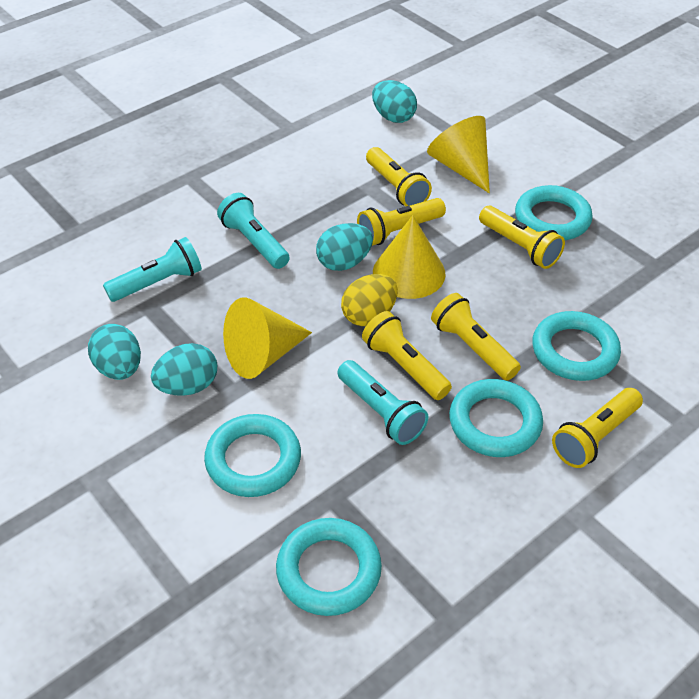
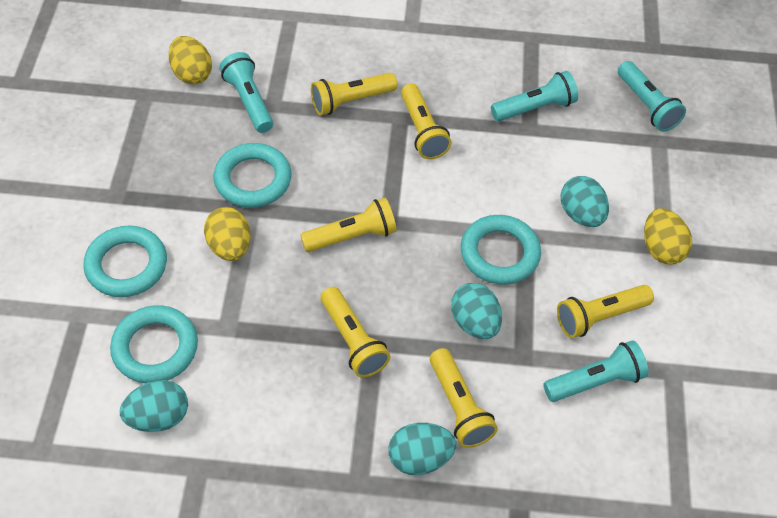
turquoise flashlight: [103,237,202,302] [217,193,290,269] [337,360,428,445] = 3 -> [219,52,273,133] [491,71,578,121] [544,340,649,402] [618,61,686,132] = 4
turquoise ring: [204,414,301,497] [276,518,382,616] [449,379,543,457] [515,185,593,240] [532,311,621,381] = 5 -> [83,226,167,297] [110,305,198,384] [213,143,291,208] [461,215,541,285] = 4
yellow cone: [223,297,312,379] [373,215,446,299] [427,116,490,193] = 3 -> none = 0
yellow egg: [341,274,398,326] = 1 -> [168,36,212,84] [204,207,251,261] [644,208,692,265] = 3

